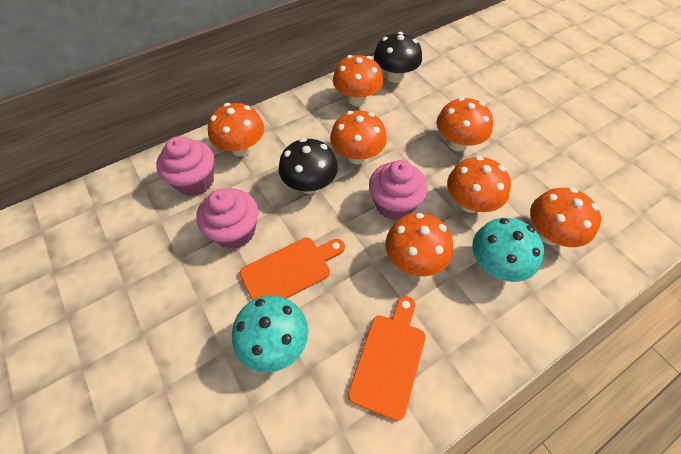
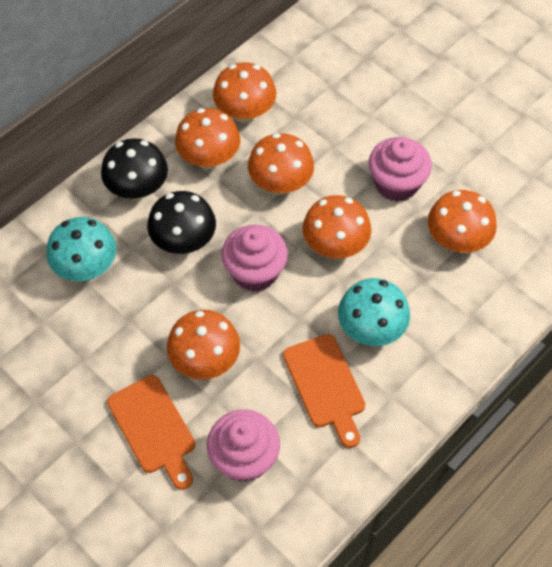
orange mushroom: [208,103,264,157] [330,110,387,164] [333,55,383,106] [385,213,453,276] [437,97,493,151] [447,156,511,213] [530,188,601,247] = 7 -> [167,310,240,380] [175,108,240,169] [213,62,276,123] [248,133,314,195] [302,195,371,259] [428,190,497,253] = 6

